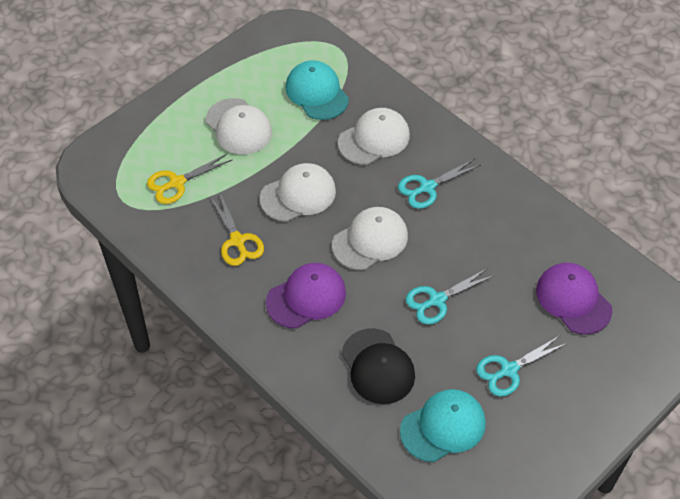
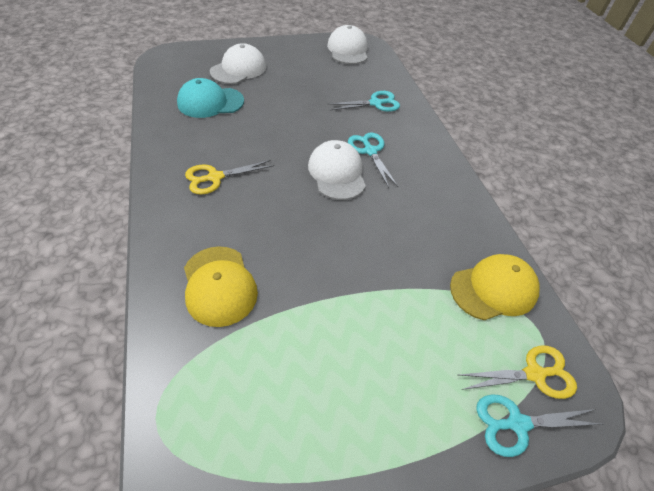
black cap: [342,328,415,404] = 1 -> none = 0
purple cap: [266,263,346,329] [536,263,612,335] = 2 -> none = 0
turquoise cap: [285,60,349,120] [400,389,486,462] = 2 -> [177,78,244,118] = 1
white cap: [206,98,272,154] [260,163,336,222] [332,207,408,270] [338,108,410,165] = 4 -> [210,43,266,84] [308,140,366,200] [327,25,368,64] = 3
yellow cap: none = 0 -> [184,246,258,327] [450,254,540,320] = 2

